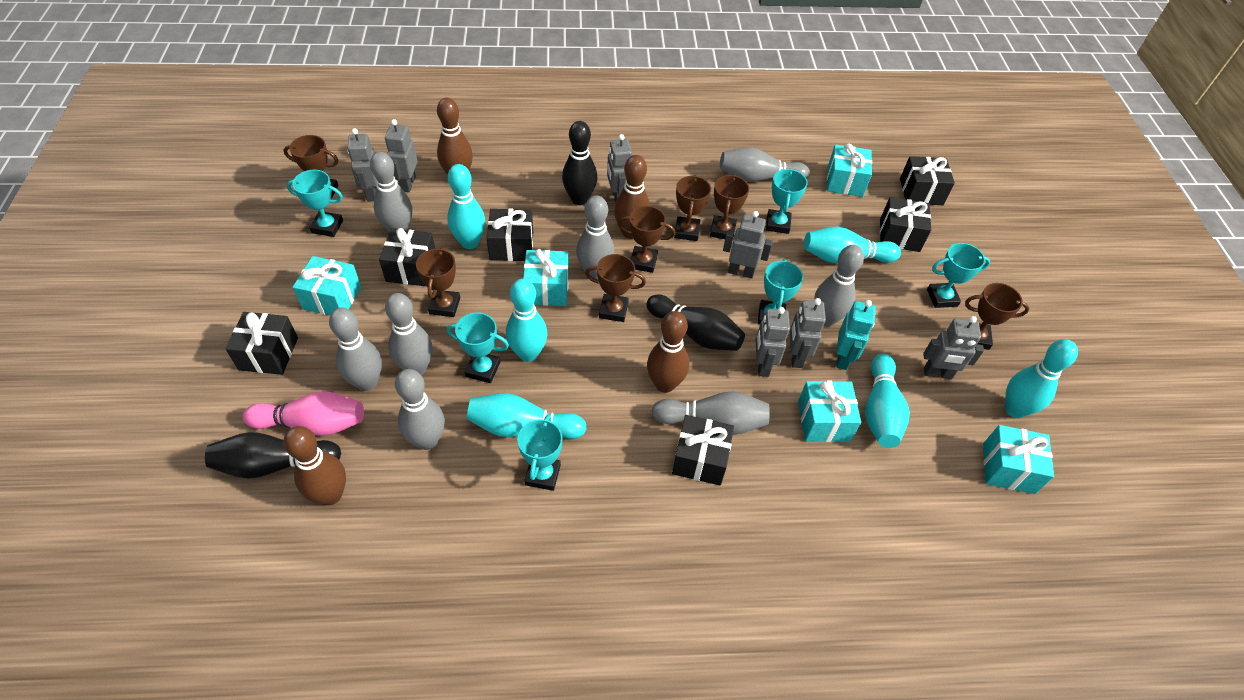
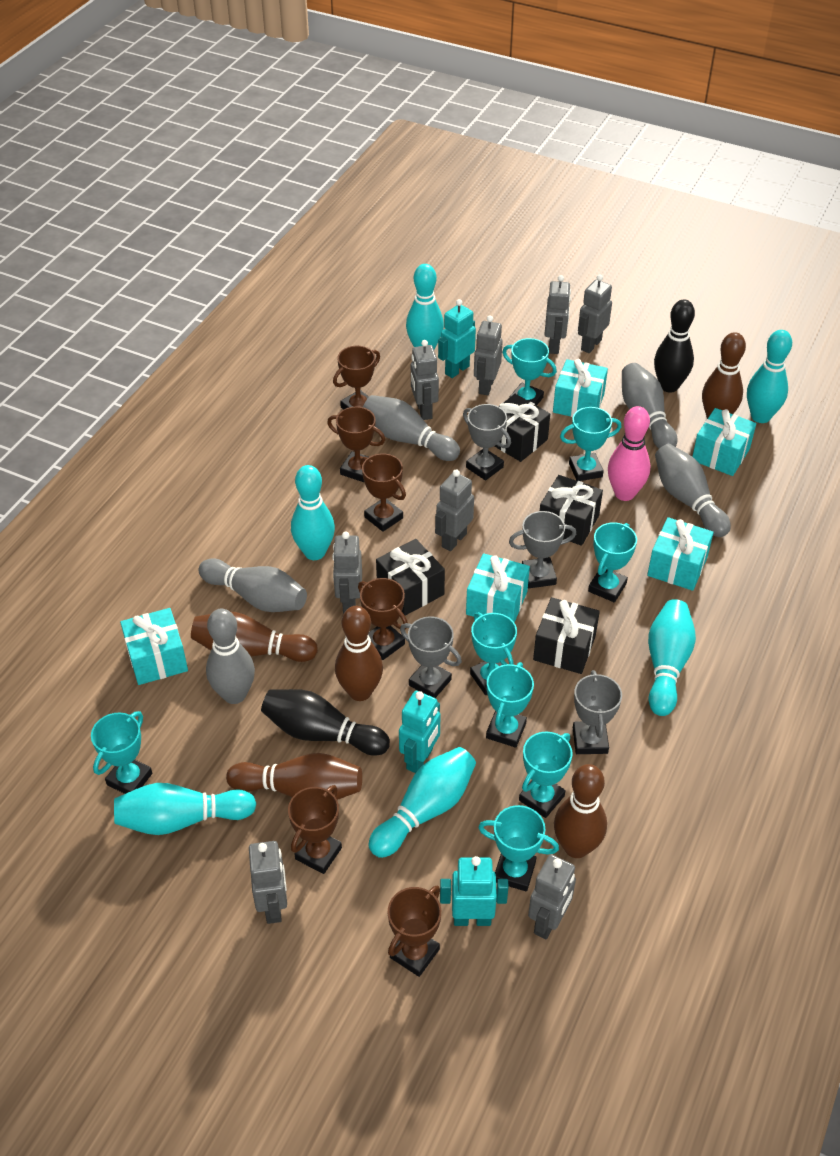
black bowling pin: [205,432,341,479] [562,121,597,205] [646,295,745,351] = 3 -> [261,689,390,756] [654,300,695,393] = 2
black gift: [225,312,298,375] [379,228,435,286] [487,209,533,261] [672,415,734,485] [880,197,931,252] [900,156,955,205] = 6 -> [376,539,445,616] [495,394,550,462] [533,597,600,674] [540,475,603,546] = 4
brown bowling pin: [283,426,346,505] [437,98,473,175] [614,155,650,239] [647,311,689,393] = 4 -> [191,612,318,662] [226,753,362,800] [335,606,383,701] [554,764,607,858] [702,332,746,419] = 5
brown trophy: [284,135,338,199] [416,247,460,317] [585,254,646,322] [618,206,676,273] [674,175,711,241] [710,175,749,239] [965,283,1030,350] = 7 -> [288,785,342,874] [327,407,385,482] [333,346,380,410] [358,578,408,660] [360,453,406,532] [388,886,441,977] = 6
grey bowling pin: [329,308,382,391] [370,152,412,233] [385,293,433,375] [395,369,445,450] [576,195,614,279] [652,392,769,435] [720,147,810,182] [814,245,864,327] = 8 -> [199,558,307,612] [206,609,255,704] [363,395,460,461] [622,363,677,448] [655,444,731,537] = 5
grey robot: [347,128,377,202] [385,119,418,192] [607,134,632,203] [723,211,773,278] [756,307,790,377] [790,298,826,368] [923,316,984,379] = 7 -> [249,841,287,924] [332,532,362,613] [411,340,439,420] [435,470,474,551] [474,315,503,395] [528,854,576,939] [544,275,571,354] [578,274,612,353] = 8
grey trophy: none = 0 -> [400,616,462,698] [463,404,511,480] [509,511,576,588] [573,670,622,754] = 4
turquoise robot: [836,300,876,370] = 1 -> [399,691,441,773] [438,299,476,378] [440,856,509,926] = 3
turquoise trophy: [287,170,343,237] [447,313,509,383] [517,415,563,491] [758,259,803,324] [766,168,808,234] [927,243,991,308] = 6 -> [91,711,152,794] [470,612,517,695] [478,805,559,891] [486,662,534,748] [502,338,557,406] [519,732,573,818] [560,407,621,481] [588,522,637,602] = 8

